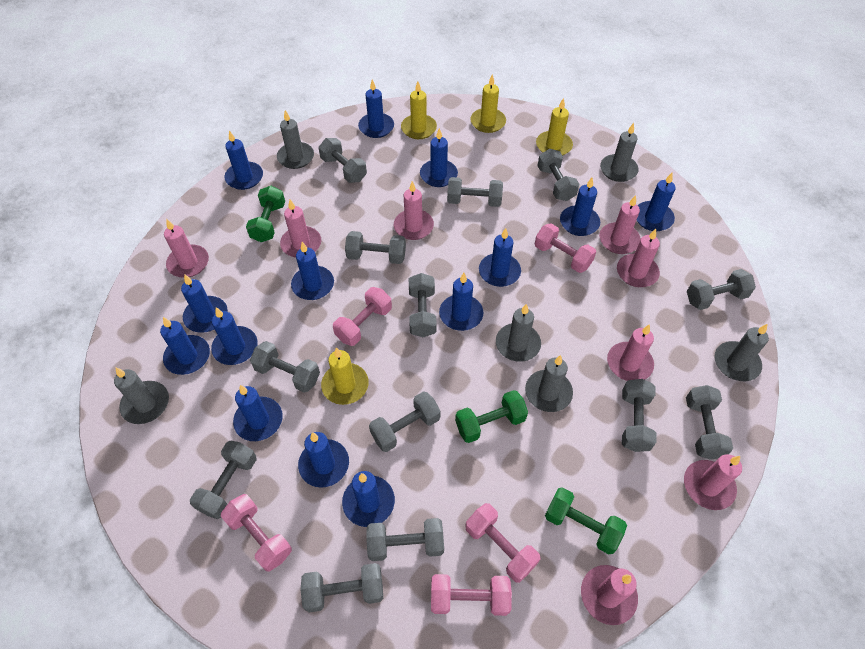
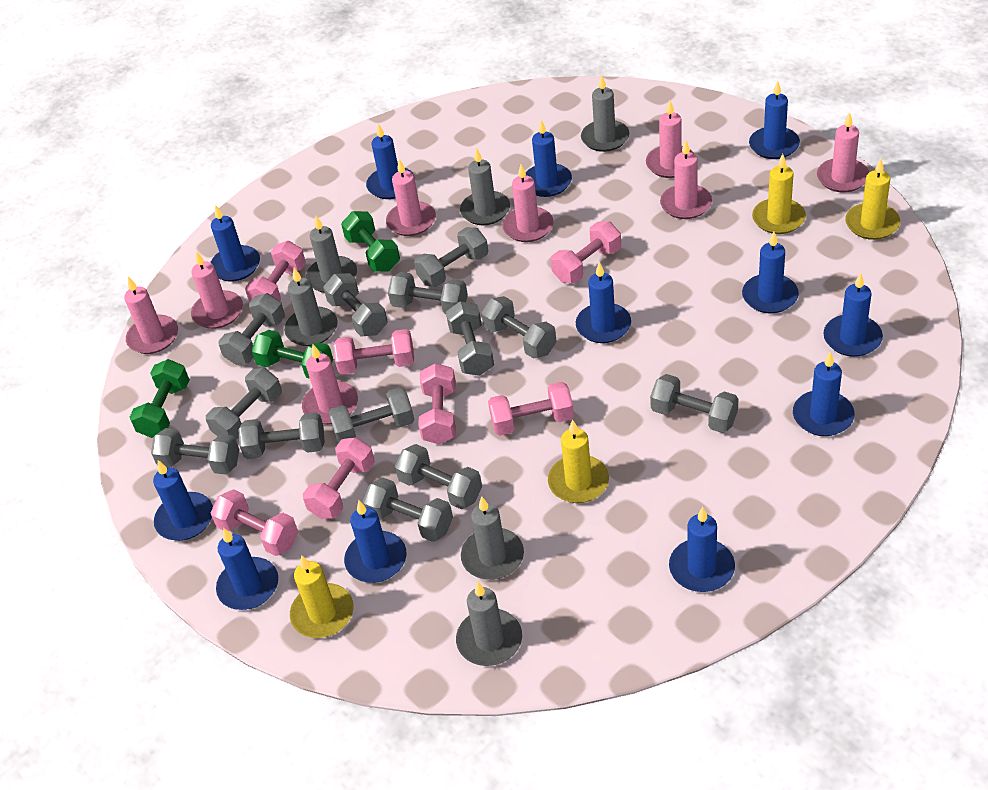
blue candle: [160,317,210,375] [181,274,228,333] [211,307,258,365] [224,131,263,190] [233,385,283,441] [291,242,334,300] [298,432,349,488] [342,471,395,527] [358,80,394,138] [420,128,458,187] [439,273,483,331] [479,228,521,287] [560,178,600,236] [637,173,676,231] = 14 -> [153,460,213,541] [210,205,260,282] [216,528,278,610] [344,500,407,583] [366,123,414,199] [526,120,572,197] [576,262,631,343] [669,507,735,592] [742,232,799,313] [749,81,800,159] [793,352,854,436] [823,273,883,357] = 12
pink dumbbell: [221,494,292,572] [333,287,392,346] [431,574,512,616] [465,503,540,583] [535,223,596,273] = 5 -> [210,489,298,556] [245,241,306,302] [303,437,375,519] [333,329,414,375] [419,363,456,445] [488,382,574,436] [551,222,621,283] = 7

